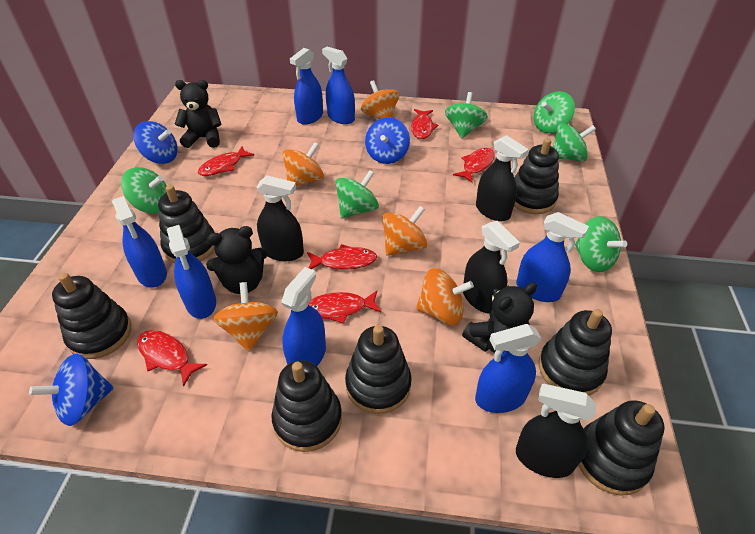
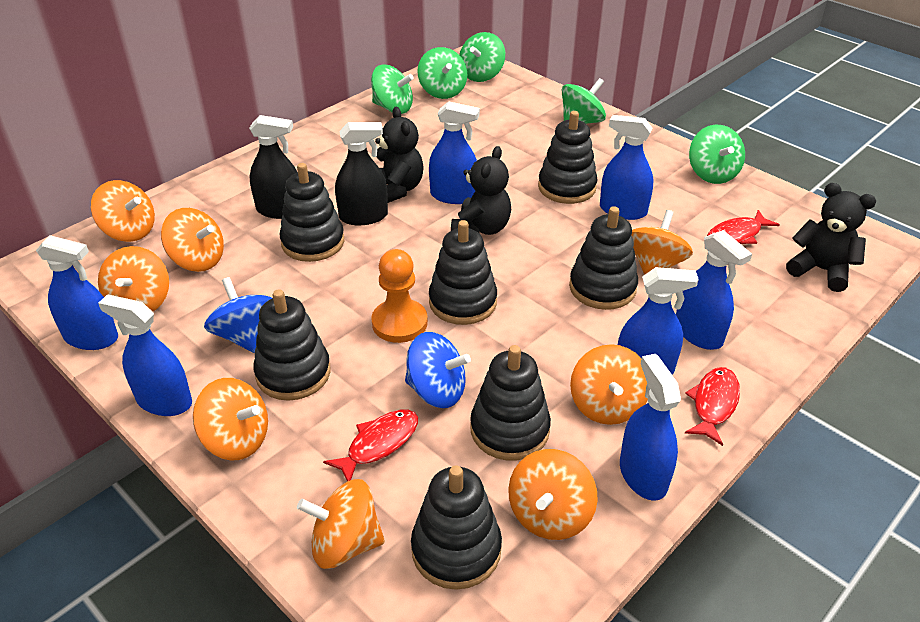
black spray bottle: [257,175,304,261] [463,221,520,314] [476,135,529,221] [516,384,596,478] = 4 -> [249,115,297,219] [335,122,388,225] = 2
blue spinning top: [29,354,114,426] [133,121,177,164] [365,118,410,164] = 3 -> [204,277,272,353] [405,332,471,408] = 2
green spinning top: [121,167,167,213] [335,170,379,218] [445,92,488,138] [534,91,575,133] [553,123,596,162] [575,216,627,272] = 6 -> [371,64,414,114] [417,47,467,99] [459,32,505,82] [562,78,606,124] [689,125,745,184] = 5
orange pawn: none = 0 -> [371,249,428,343] = 1
orange spinning top: [213,282,278,352] [282,142,324,186] [361,80,399,119] [382,206,427,256] [416,268,474,325] = 5 -> [91,180,155,242] [98,246,169,312] [161,208,224,272] [193,378,268,461] [297,479,385,569] [508,449,598,540] [570,344,648,425] [631,210,693,275] = 8
red fish: [137,330,207,387] [198,146,254,176] [307,244,377,269] [308,291,381,324] [411,109,438,139] [453,148,495,183] = 6 -> [323,410,418,481] [685,367,740,446] [707,210,780,244] = 3

